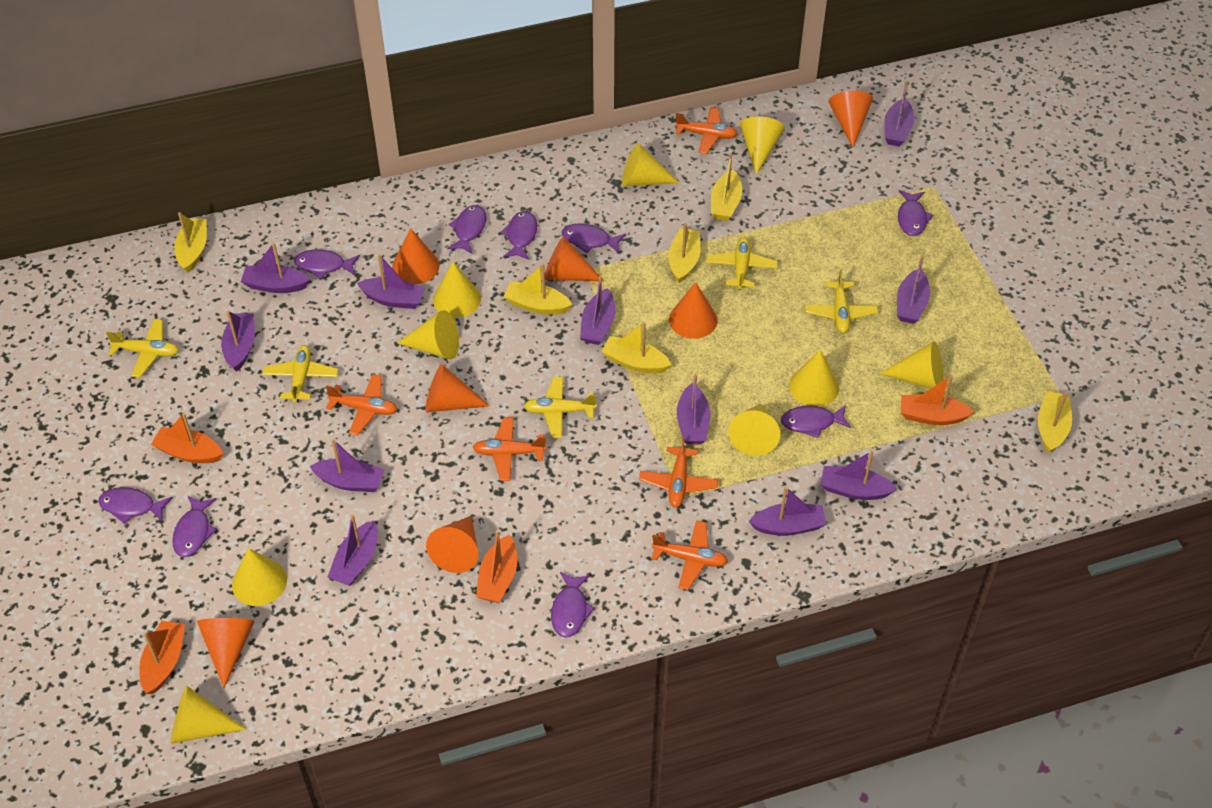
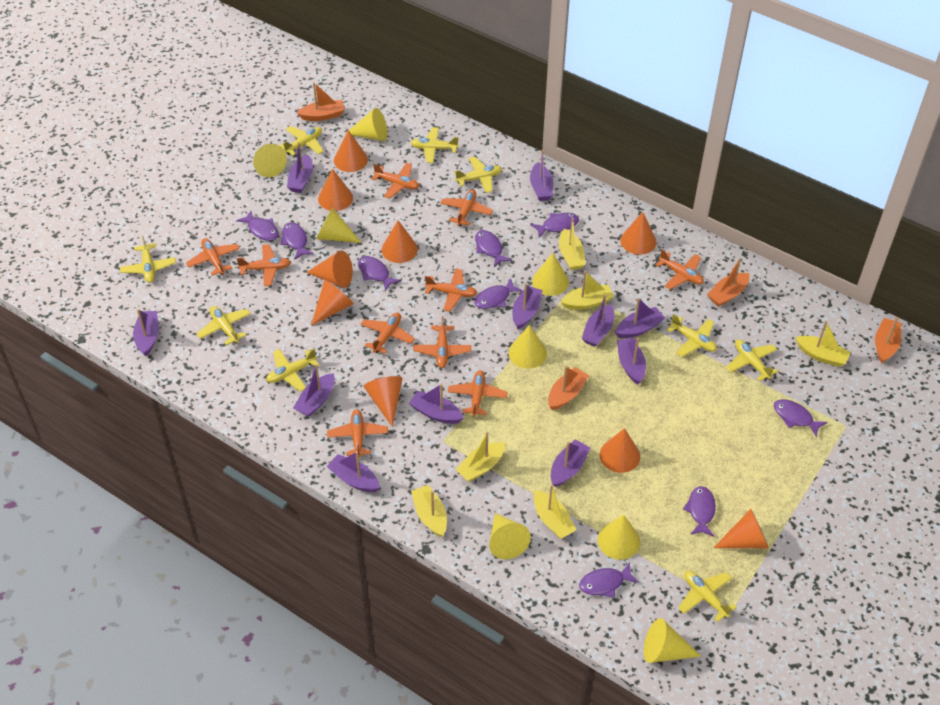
orange cone: [197,618,255,688] [392,228,440,284] [425,364,490,412] [426,516,479,573] [545,236,604,281] [669,282,717,339] [828,91,873,148] = 7 -> [306,251,353,288] [311,280,354,326] [318,169,353,211] [334,130,368,172] [363,376,403,427] [382,220,418,263] [600,428,640,473] [620,212,656,255] [714,509,769,548] = 9
orange plane: [326,374,398,435] [472,417,547,481] [639,436,718,508] [652,520,728,590] [675,107,738,154] = 5 -> [186,238,240,276] [237,244,291,286] [327,409,388,458] [361,313,415,354] [371,163,419,199] [413,316,471,368] [425,269,477,311] [440,189,493,227] [448,370,507,417] [655,249,704,290] = 10
yellow cone: [171,686,246,744] [232,548,287,606] [397,310,459,359] [433,262,481,318] [622,143,679,186] [728,404,780,456] [740,117,785,175] [789,350,839,407] [880,341,943,389] = 9 -> [253,144,287,177] [316,207,362,243] [345,108,387,141] [489,513,531,559] [508,325,547,369] [532,253,569,296] [598,515,640,560] [644,618,701,663] = 8
yellow plane: [106,319,179,377] [262,345,339,403] [524,376,597,438] [706,237,778,290] [805,269,878,334] = 5 -> [120,236,176,283] [197,306,251,345] [266,348,320,392] [280,126,324,156] [411,127,459,163] [454,156,502,193] [667,314,717,357] [678,571,737,622] [726,339,778,381] = 9

